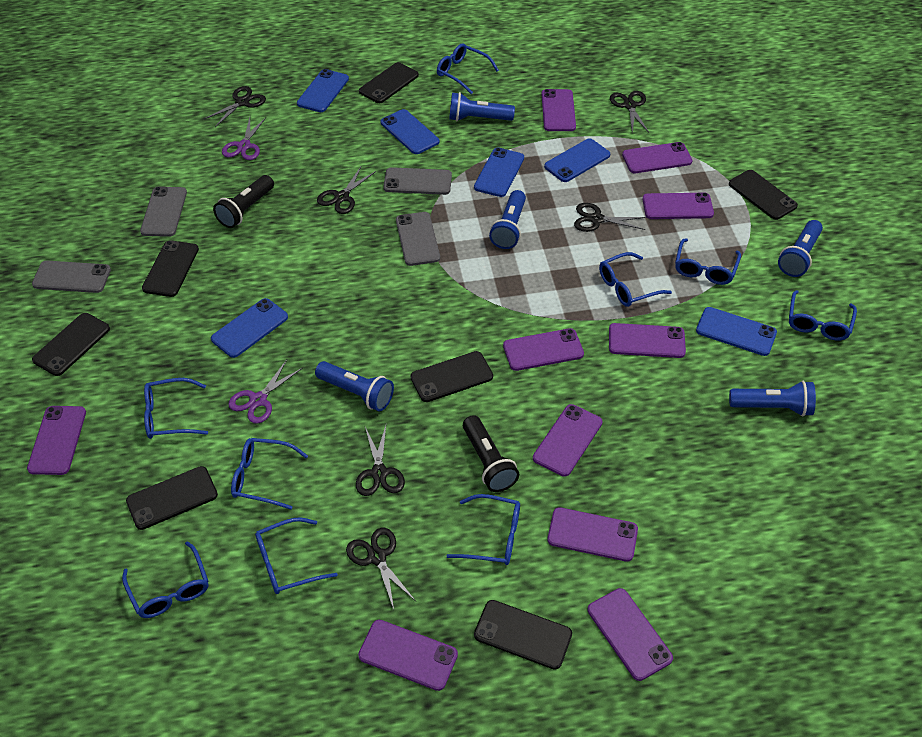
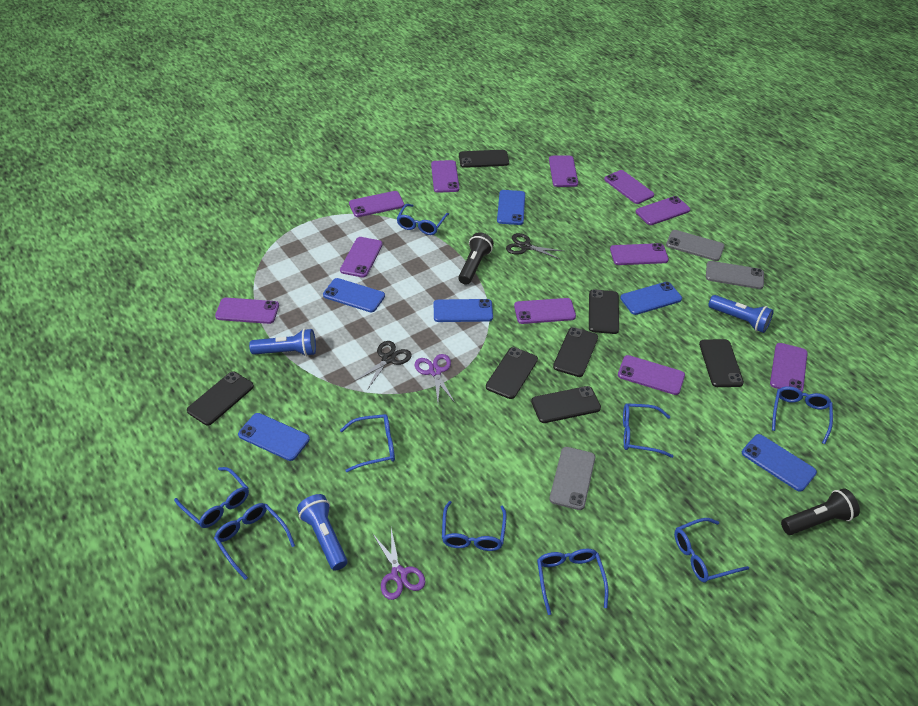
black scissors: [204,86,266,127] [317,167,376,214] [346,528,416,610] [356,425,405,496] [574,203,646,232] [610,91,649,132] = 6 -> [355,341,411,390] [506,233,563,260] = 2
blue flashlight: [315,361,394,411] [449,92,515,121] [489,190,526,249] [729,381,816,417] [778,220,823,277] = 5 -> [249,328,316,356] [297,494,348,571] [708,295,774,333] = 3
grey phone: [32,261,111,293] [140,186,187,237] [384,167,452,195] [396,212,440,266] = 4 -> [549,447,595,510] [666,230,725,261] [706,261,764,289] = 3
purple phone: [27,406,86,475] [358,620,458,691] [503,328,584,371] [533,404,603,477] [541,89,576,131] [547,507,638,562] [588,588,673,681] [609,323,686,358] [622,142,693,173] [643,193,714,219] = 10 -> [215,298,279,324] [340,237,383,278] [349,191,404,217] [431,160,459,193] [514,298,576,324] [549,156,578,187] [604,170,654,204] [610,243,669,265] [618,355,685,395] [636,196,690,225] [770,343,808,392] = 11

